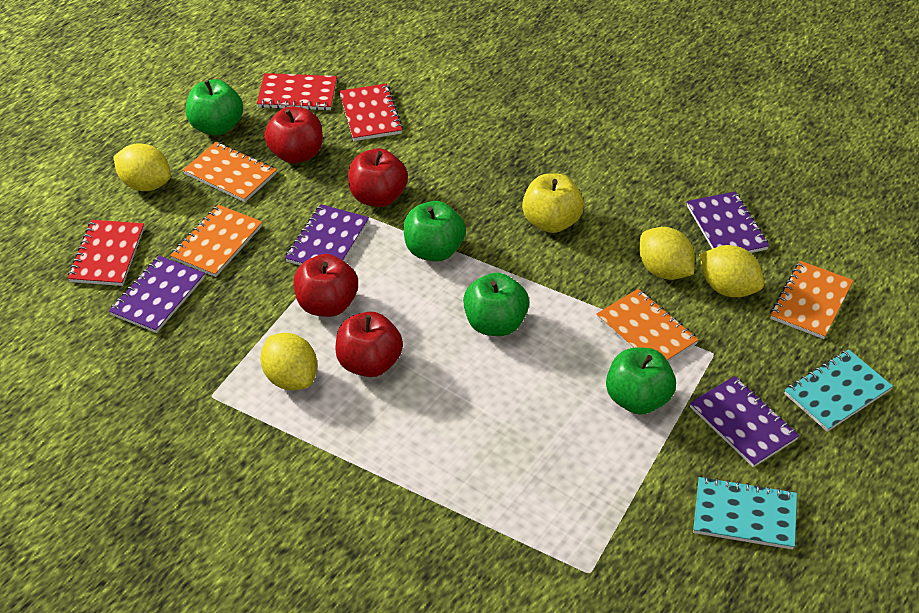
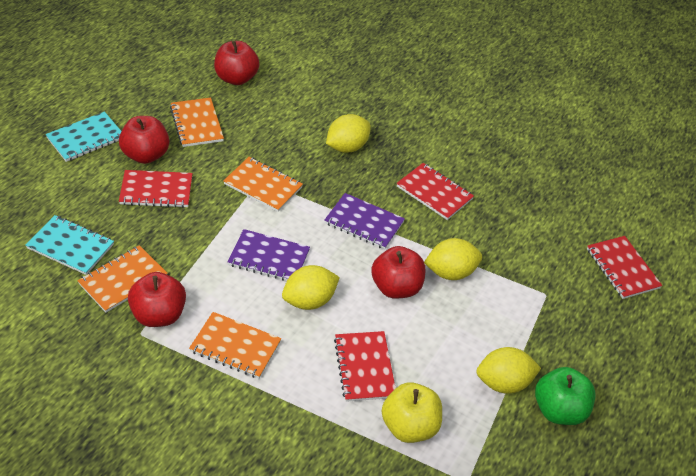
green apple: [186,79,243,135] [404,201,466,262] [463,273,529,336] [606,347,676,415] = 4 -> [535,367,596,425] = 1
purple notebook: [109,256,205,333] [285,204,369,265] [687,192,769,253] [690,376,799,467] = 4 -> [228,229,310,281] [324,193,405,249] = 2
red notebook: [68,220,144,286] [257,73,337,111] [339,84,403,141] = 3 -> [119,170,192,208] [334,331,396,402] [396,163,474,220] [587,236,663,299] = 4

